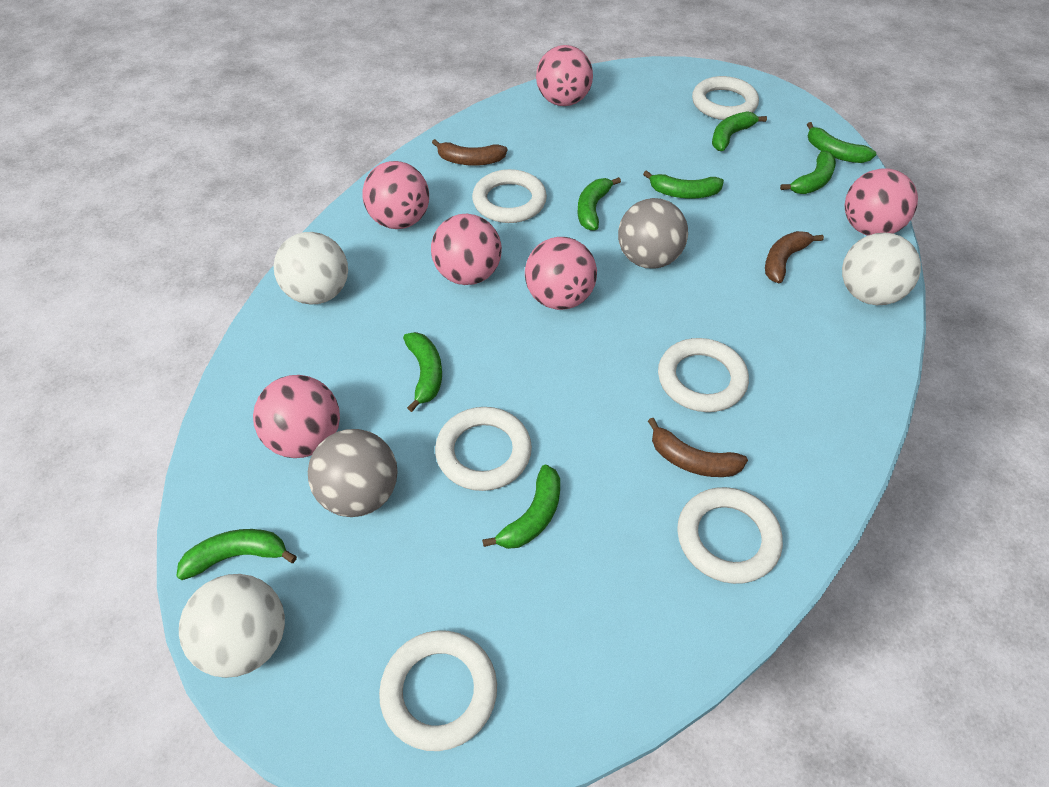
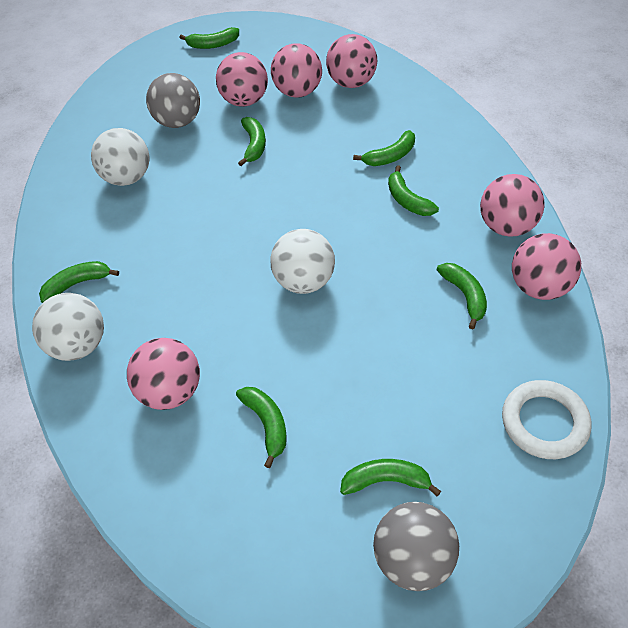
brown banana: [432,139,508,166] [648,418,748,477] [765,231,824,283] = 3 -> none = 0
white ring: [379,630,497,751] [435,407,532,491] [472,169,547,223] [658,338,749,412] [677,487,783,584] [692,76,759,120] = 6 -> [502,380,591,459] = 1

